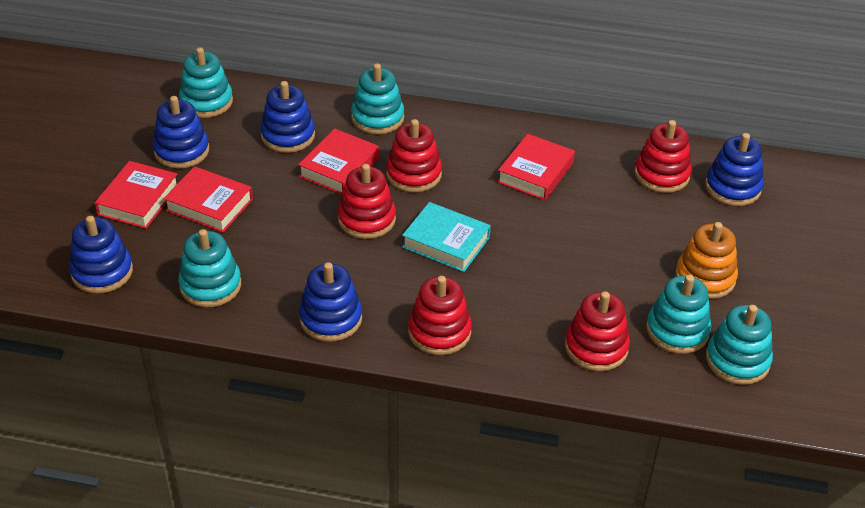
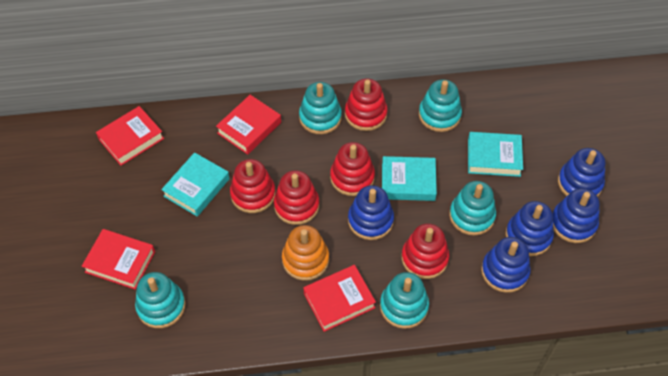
turquoise book: [402,202,491,272] = 1 -> [161,152,230,217] [382,156,437,201] [468,132,523,177] = 3

